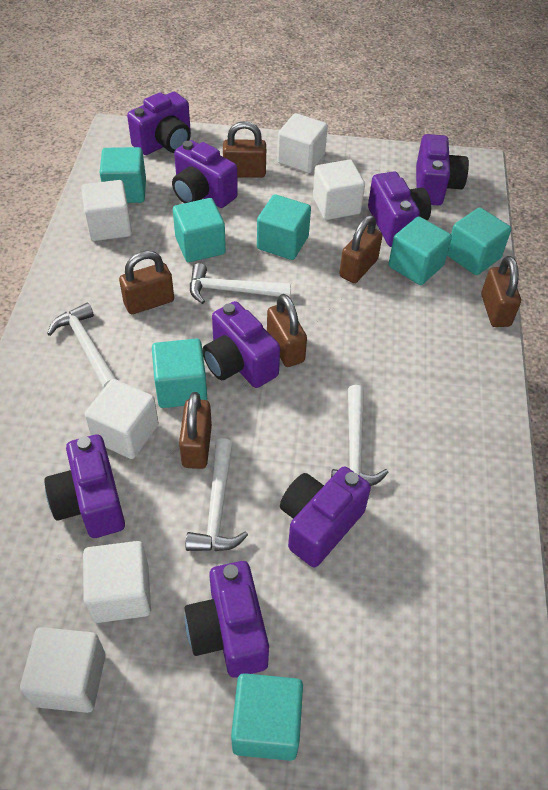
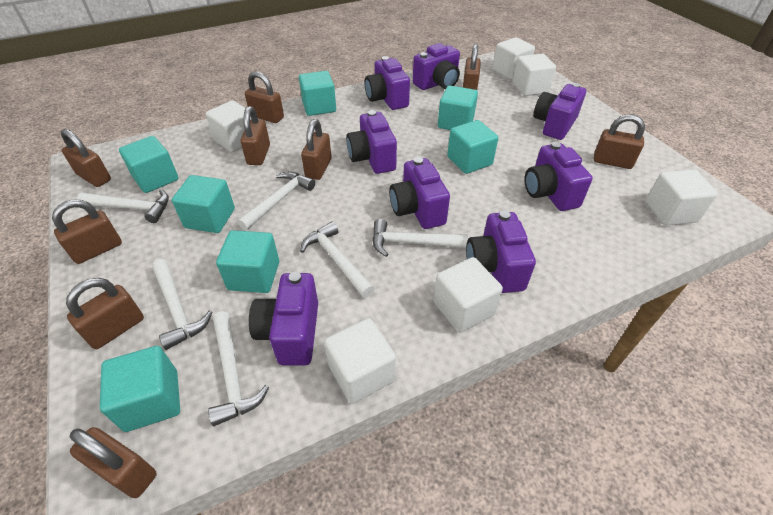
brown padlock: [119,251,174,314] [179,392,212,469] [223,121,266,178] [267,294,307,367] [339,215,383,283] [481,256,521,327] = 6 -> [52,199,122,264] [61,129,111,187] [66,278,144,349] [70,427,157,498] [241,106,270,165] [245,71,284,123] [301,119,332,180] [463,44,481,90] [594,115,645,169] = 9
white hammer: [47,303,117,388] [186,438,248,551] [190,263,291,304] [331,385,389,486] = 4 -> [77,189,169,223] [152,259,213,350] [208,311,269,426] [237,172,315,231] [300,222,375,298] [373,219,469,257] = 6

